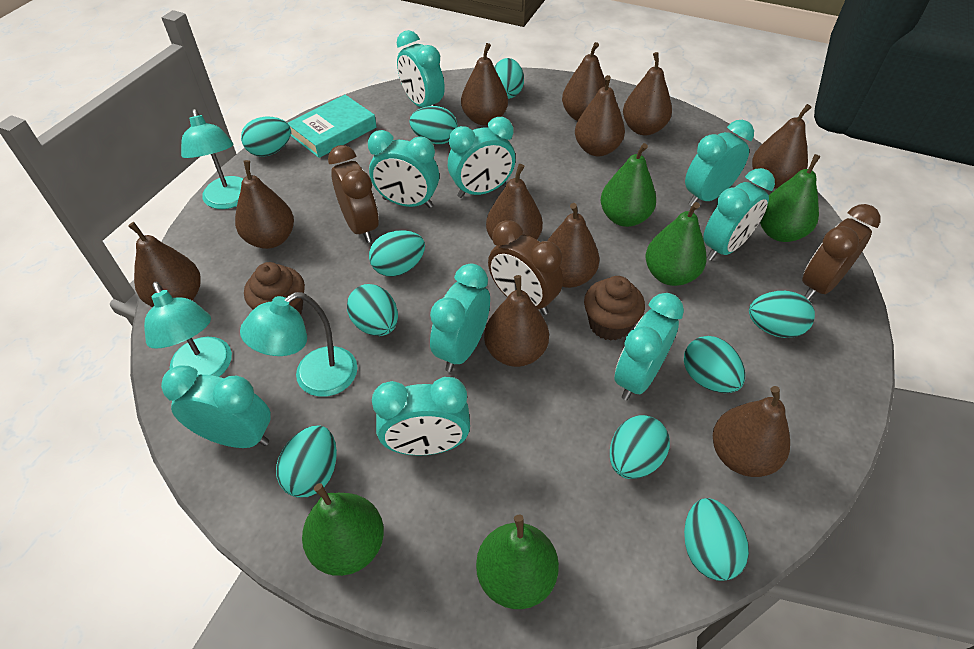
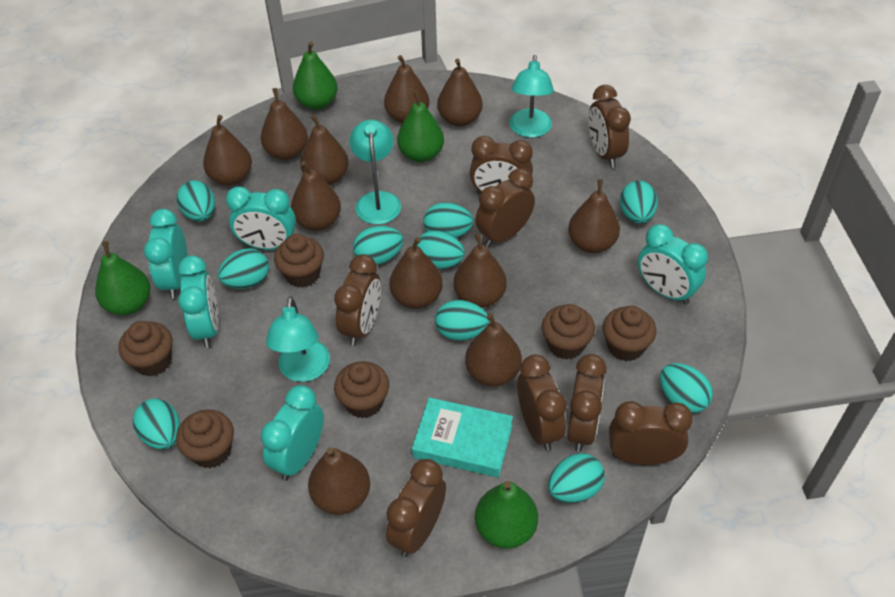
brown clock: [328,145,379,243] [488,220,563,315] [802,204,880,300] = 3 -> [334,254,381,346] [386,459,446,557] [470,136,533,194] [475,168,535,247] [517,354,567,451] [567,354,607,452] [589,85,631,168] [609,401,693,465] = 8
brown cupcake: [244,262,305,314] [584,276,645,341] = 2 -> [118,321,173,376] [176,409,234,468] [274,234,324,288] [334,361,389,418] [542,304,595,360] [603,306,657,361] = 6
green pear: [302,483,384,576] [476,515,559,609] [601,143,656,227] [646,202,707,286] [760,154,821,242] = 5 -> [95,241,150,315] [293,42,338,110] [397,90,444,162] [475,481,538,549] = 4
turquoise clock: [161,365,271,448] [368,130,439,208] [372,377,470,456] [397,30,445,108] [430,264,490,372] [448,117,515,198] [614,293,684,400] [685,120,754,206] [703,168,775,261] = 9 -> [144,209,188,299] [178,255,219,348] [226,186,296,250] [261,385,324,481] [638,224,708,305] = 5

